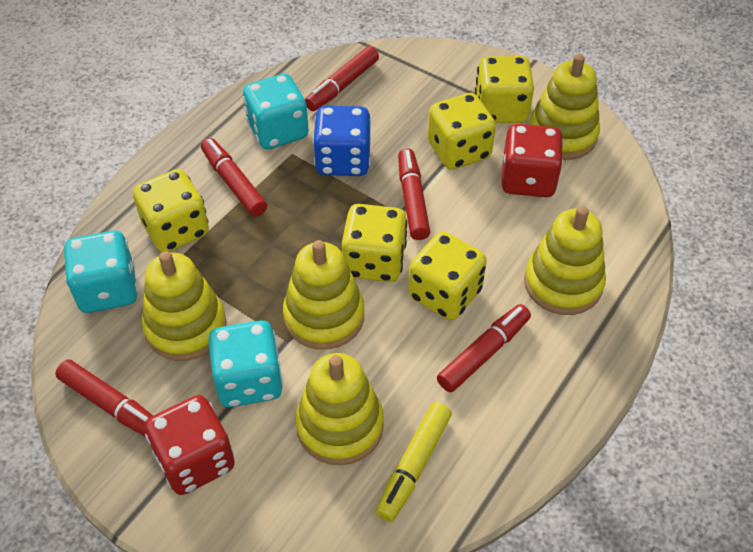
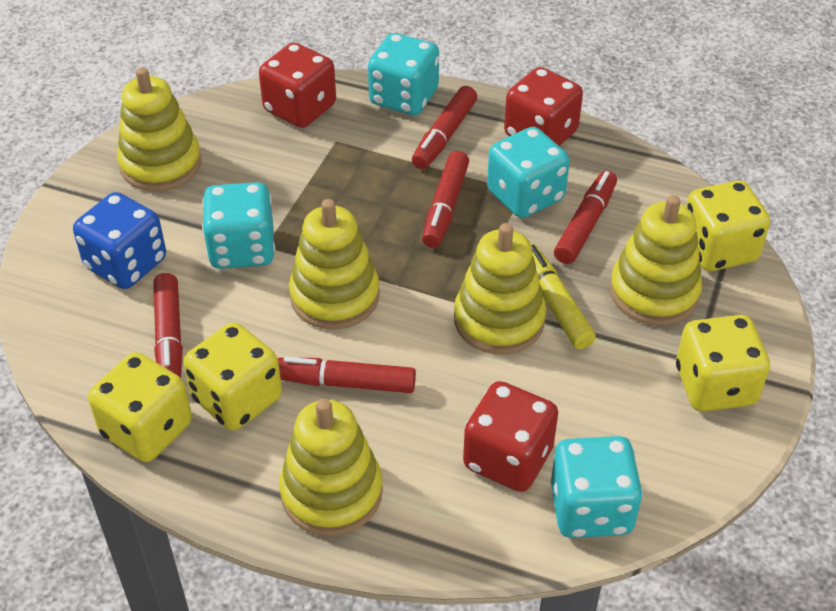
red dice: [145,395,235,495] [501,124,563,197] = 2 -> [259,43,336,128] [463,381,558,492] [504,67,583,146] = 3
turquoise dice: [64,231,138,313] [208,320,283,407] [243,74,309,149] = 3 -> [202,182,275,269] [368,33,439,115] [487,127,570,218] [551,436,643,538] = 4
yellow dice: [133,169,209,252] [342,204,407,282] [408,231,487,320] [428,93,496,170] [475,56,534,123] = 5 -> [88,352,192,462] [184,322,282,431] [676,315,770,412] [686,180,770,271] = 4

